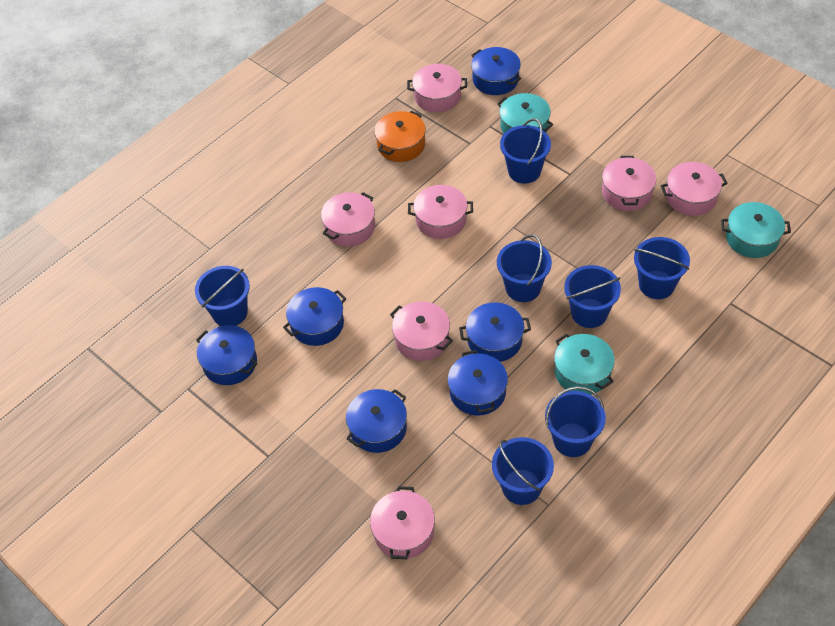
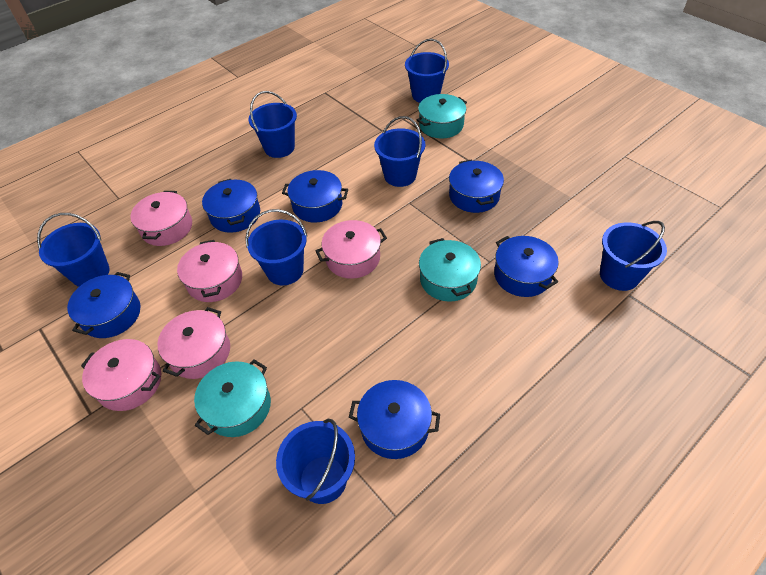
orange pot: [374,111,426,162] = 1 -> none = 0
pink pot: [321,192,375,247] [370,486,435,559] [390,301,453,361] [407,64,467,113] [408,185,473,239] [602,156,656,211] [661,162,728,216] = 7 -> [81,339,161,411] [130,191,192,246] [157,307,230,379] [177,240,242,302] [315,220,387,279] = 5

